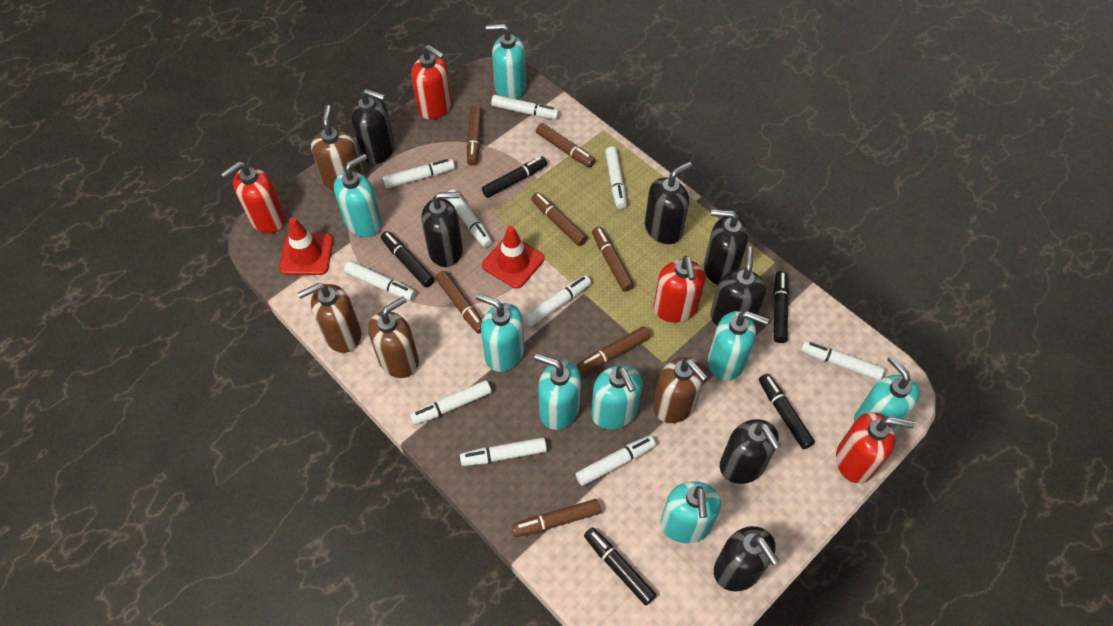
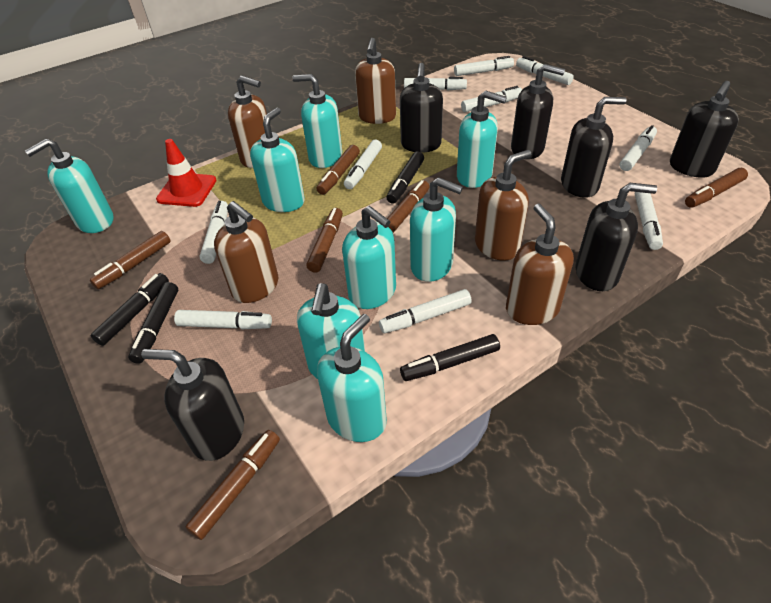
black marker: [381,231,434,287] [482,156,547,198] [584,527,656,606] [759,374,815,449] [774,271,789,343] = 5 -> [91,273,169,346] [128,282,178,364] [386,151,424,204] [400,334,500,381] = 4
black soap dispenser: [351,89,395,164] [421,192,463,267] [645,162,692,244] [704,210,748,285] [710,246,766,326] [714,526,779,591] [720,419,781,484] = 7 -> [141,349,244,461] [400,63,443,153] [511,64,565,159] [561,97,626,198] [575,183,657,291] [670,81,739,178] = 6
brown marker: [436,271,483,334] [467,106,482,166] [512,499,601,537] [531,192,587,246] [536,123,595,168] [577,326,651,374] [592,227,634,292] = 7 -> [90,231,170,289] [186,430,280,540] [306,208,343,273] [317,145,360,195] [387,180,430,233] [685,168,748,208] = 6
brown soap dispenser: [298,283,361,353] [311,105,364,191] [368,296,419,378] [653,357,708,423] = 4 -> [214,201,278,303] [228,75,267,168] [355,38,396,124] [475,150,531,260] [506,204,574,325] = 5
red soap dispenser: [221,161,285,233] [411,45,452,120] [653,256,706,323] [836,412,915,483] = 4 -> none = 0
red traffic cone: [279,218,333,275] [482,226,544,289] = 2 -> [156,139,217,207] = 1

